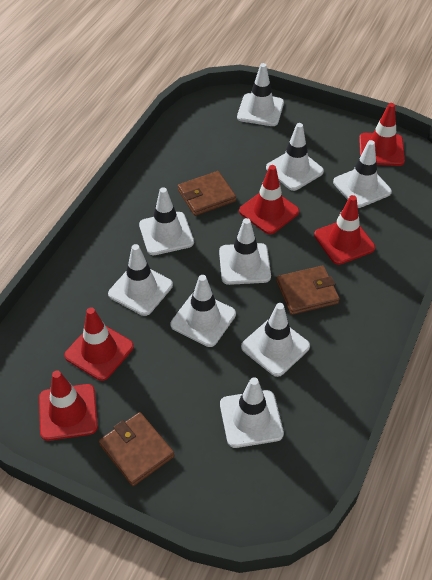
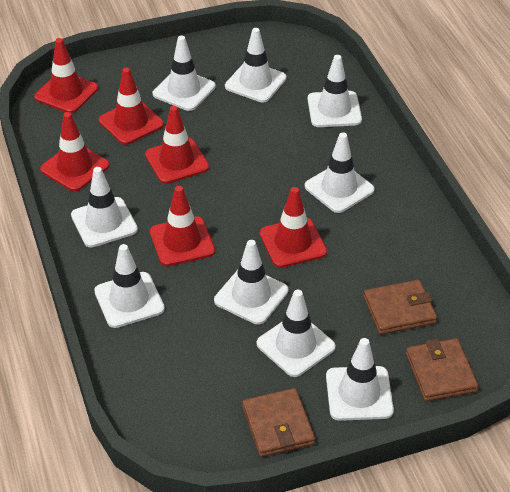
red traffic cone: [39,370,98,441] [64,307,134,381] [239,165,299,234] [314,195,375,265] [359,103,405,166] = 5 -> [34,38,98,113] [40,112,110,191] [99,68,164,145] [145,106,209,184] [150,186,215,266] [259,187,327,268] = 6

